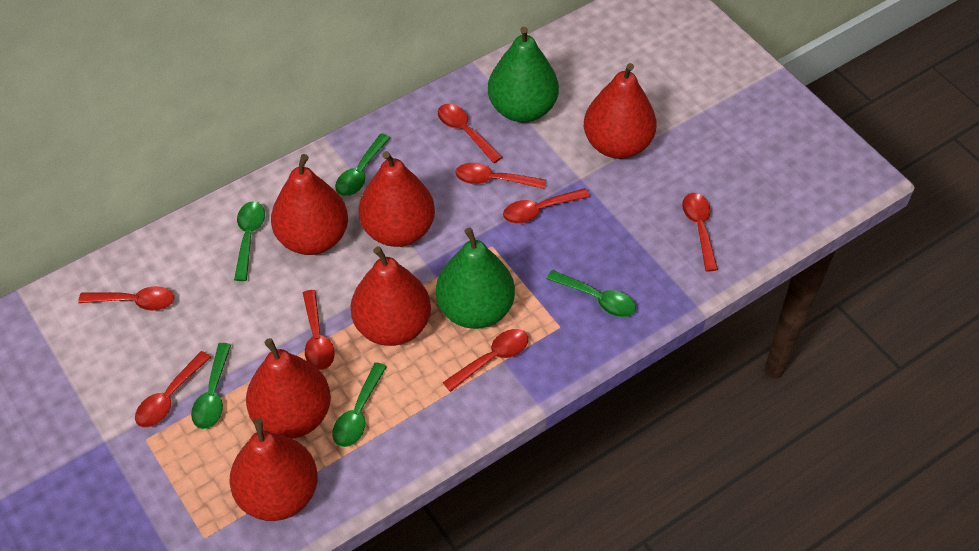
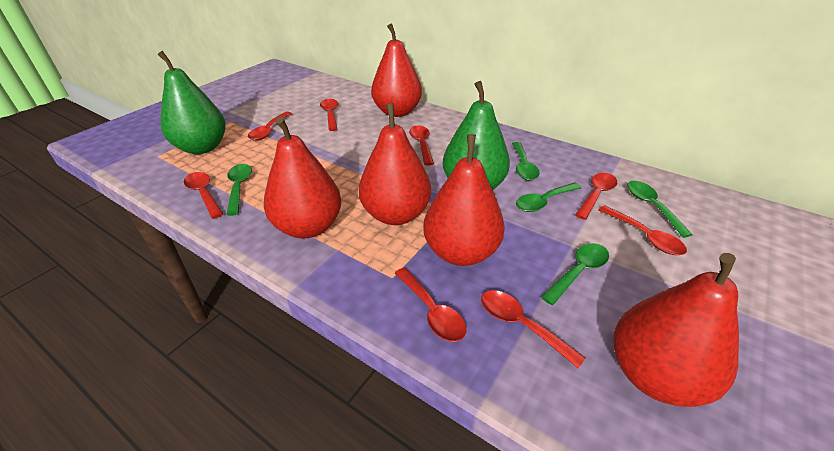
red pear: [230,418,318,521] [246,338,331,439] [271,154,348,255] [351,246,431,346] [359,151,435,247] [584,63,657,159] = 6 -> [264,117,342,238] [359,103,431,225] [371,23,422,117] [423,135,505,266] [613,253,739,407] = 5

